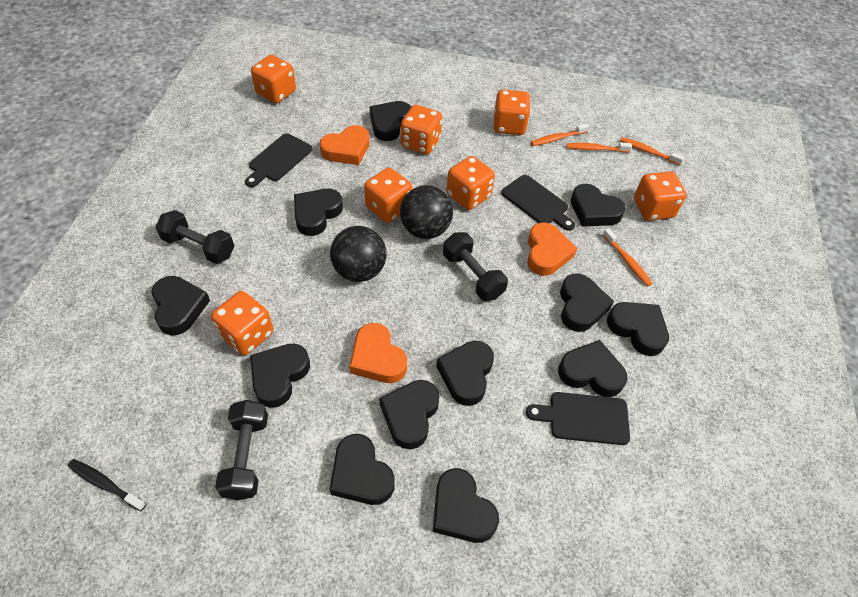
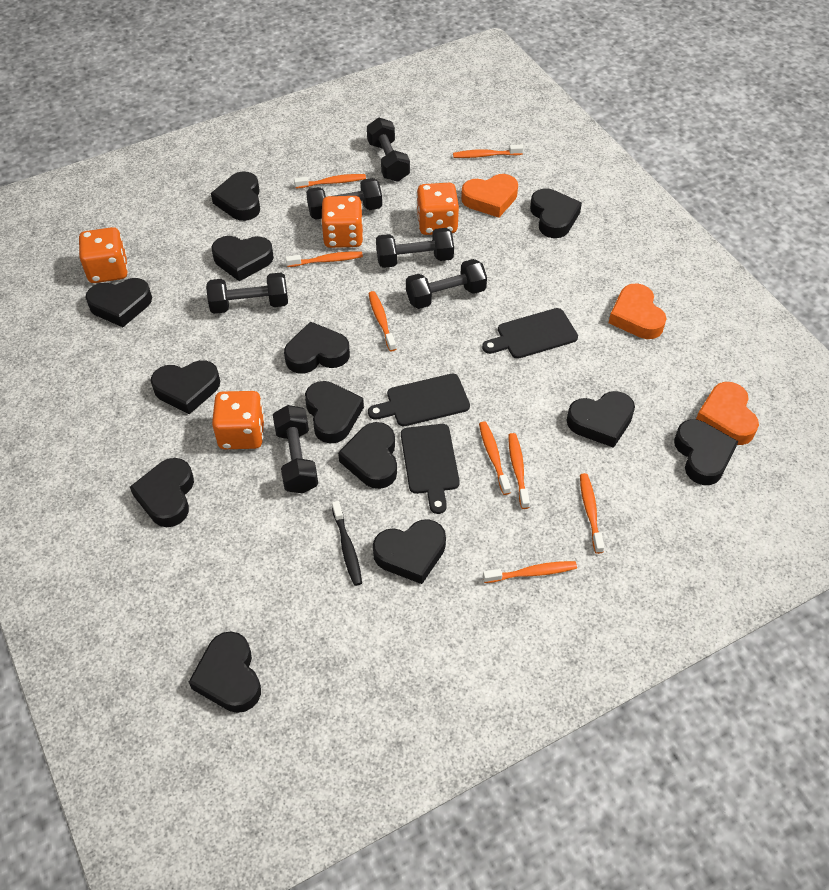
black ball: [330,226,387,282] [400,185,453,239] = 2 -> none = 0
black dumbbell: [155,210,234,264] [215,400,268,500] [443,232,508,301] = 3 -> [206,273,288,314] [273,405,318,494] [306,178,382,220] [367,118,410,182] [376,228,454,268] [406,259,487,309] = 6
black heart: [151,276,210,335] [250,344,310,408] [294,189,343,236] [330,434,395,505] [370,101,411,141] [380,380,440,449] [433,468,499,543] [436,341,494,406] [558,340,627,397] [560,273,614,332] [571,184,626,227] [607,302,669,356] = 12 -> [85,278,152,327] [130,458,194,527] [151,360,220,414] [189,632,261,713] [211,171,260,221] [212,236,274,281] [284,322,350,373] [305,381,364,443] [338,422,397,489] [373,519,446,584] [530,188,582,238] [567,391,635,448] [674,419,739,485] = 13
orange dice: [211,291,273,355] [251,55,296,103] [364,168,412,223] [401,105,442,154] [447,156,495,210] [494,90,530,135] [634,172,687,221] = 7 -> [79,227,128,283] [212,391,265,449] [321,196,363,248] [416,183,459,235] = 4
orange toothbrush: [531,123,589,146] [566,143,632,152] [603,228,653,286] [620,137,684,165] = 4 -> [286,252,363,267] [294,174,366,188] [368,291,396,352] [453,145,523,158] [479,422,511,495] [483,561,577,583] [508,433,530,509] [580,473,604,554] = 8

